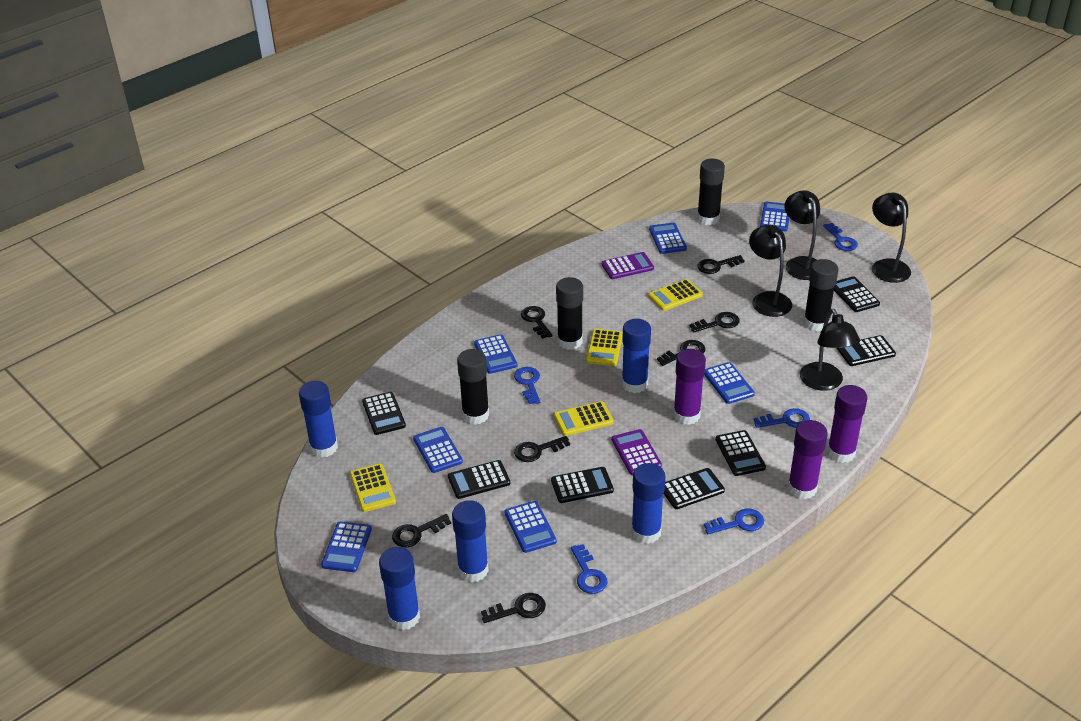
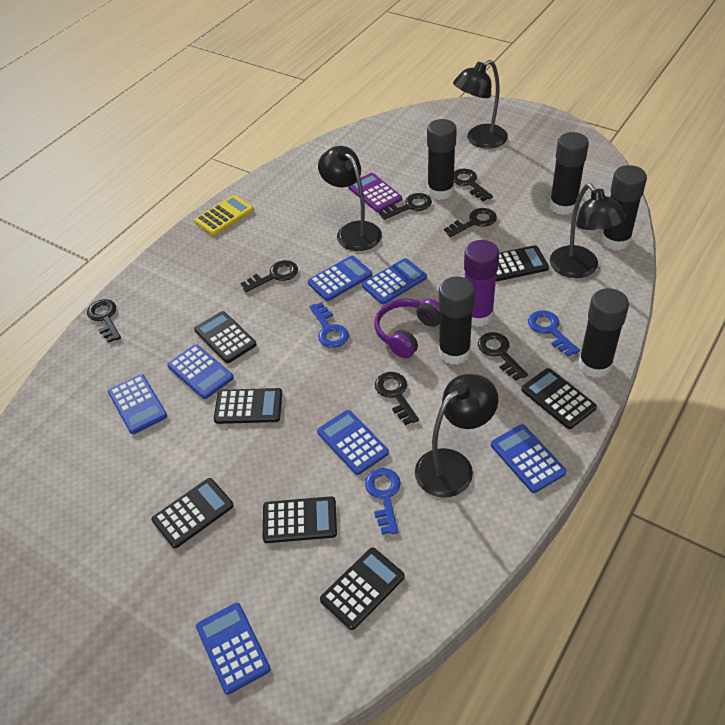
black glue stick: [457,349,489,425] [556,277,583,350] [697,159,725,225] [803,259,838,331] = 4 -> [427,119,457,200] [439,277,475,365] [549,132,589,215] [578,288,629,378] [601,165,647,250] = 5
blue glue stick: [299,381,338,458] [379,547,420,630] [452,500,489,582] [622,319,651,393] [631,463,665,544] = 5 -> none = 0
blue key: [514,367,540,404] [571,544,608,594] [704,509,764,534] [754,408,810,428] [823,223,858,251] = 5 -> [310,302,349,348] [365,468,401,534] [528,310,580,356] = 3
purple calculator: [602,252,654,279] [612,429,662,475] = 2 -> [348,173,402,212] = 1
purple glue stick: [673,349,706,425] [788,420,828,499] [827,385,868,463] = 3 -> [464,240,499,327] = 1
purple headphones: none = 0 -> [374,298,440,359] = 1
yellow calculator: [350,463,396,512] [554,401,614,436] [586,329,623,366] [648,279,703,311] = 4 -> [194,195,254,236] = 1

